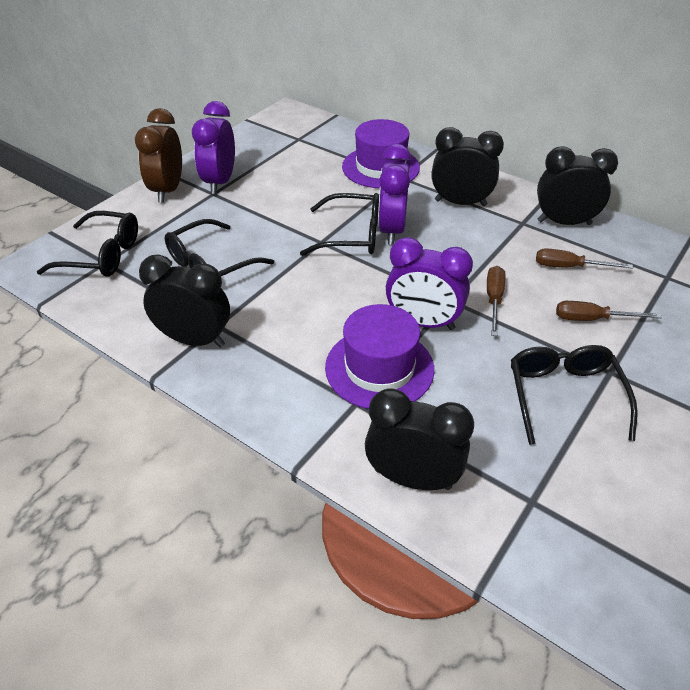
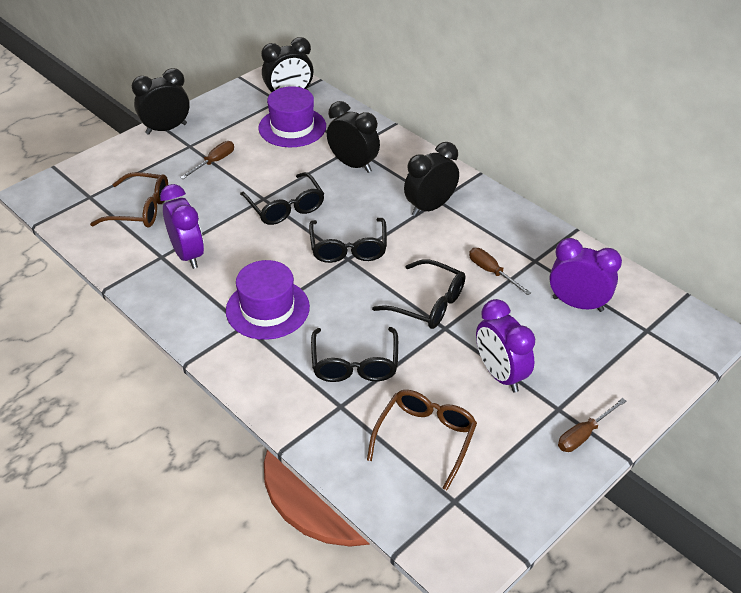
brown clock: [135,108,182,203] = 1 -> none = 0
brown glasses: none = 0 -> [90,172,168,227] [367,390,477,491] = 2

